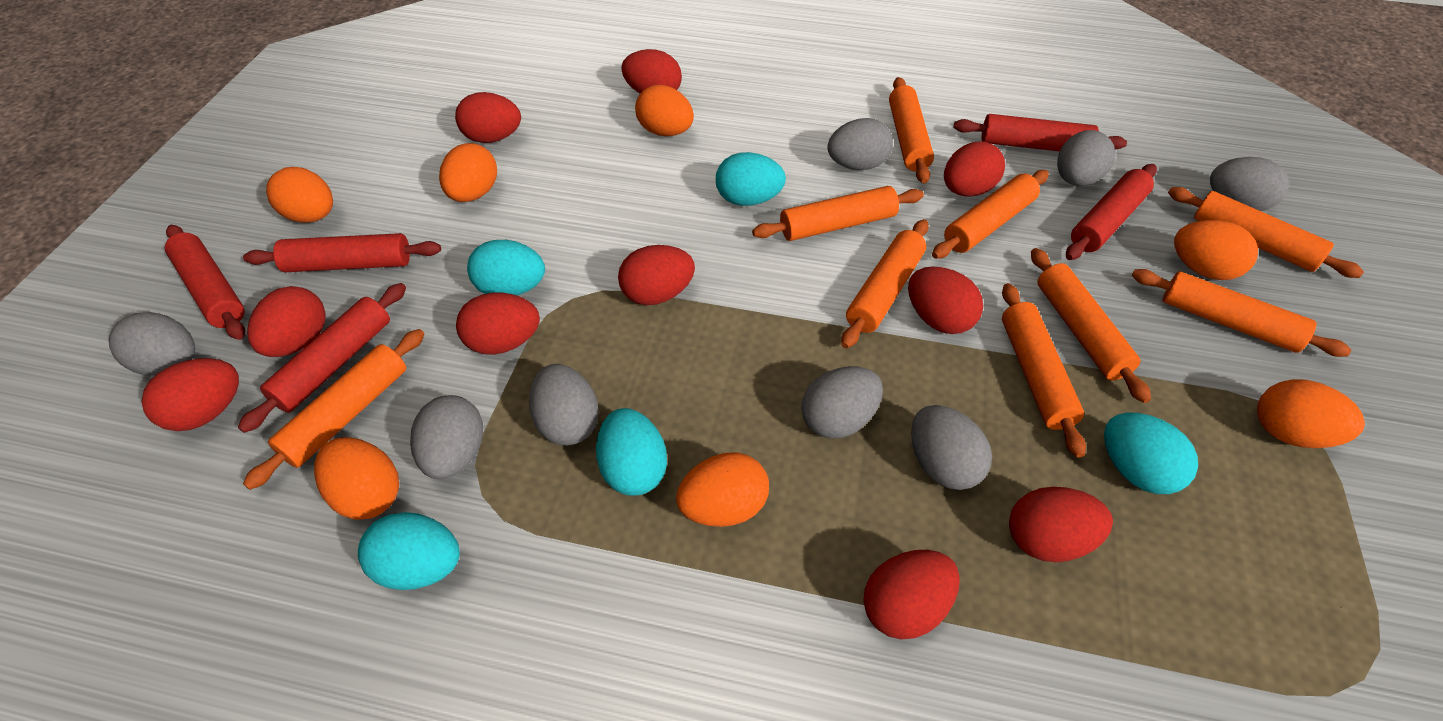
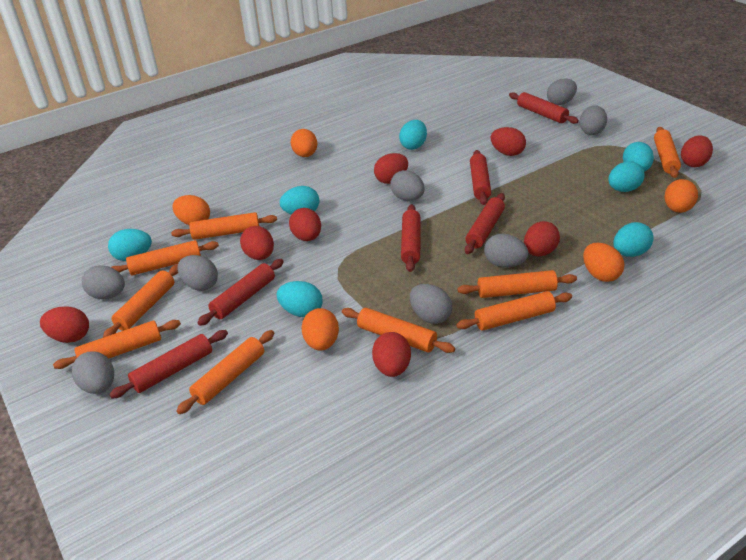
orange egg: [266,167,333,223] [314,437,399,520] [439,143,497,202] [635,85,694,136] [676,452,769,527] [1174,220,1258,280] [1257,379,1365,448] = 7 -> [172,195,210,225] [290,129,317,157] [302,308,339,351] [583,243,624,282] [664,179,698,213] = 5
red egg: [141,358,239,431] [247,286,326,357] [455,92,521,143] [456,293,540,355] [618,245,695,305] [621,49,682,93] [863,550,960,640] [908,266,983,334] [944,141,1005,197] [1009,487,1113,562] = 10 -> [40,306,89,343] [240,226,274,260] [289,208,321,241] [372,332,411,377] [374,153,408,184] [491,127,526,156] [524,221,560,256] [681,135,713,167] = 8
red rolling pin: [165,225,245,340] [238,283,406,433] [243,233,441,272] [953,114,1127,152] [1066,164,1157,260] = 5 -> [109,330,228,399] [197,259,284,326] [401,204,420,272] [465,193,505,254] [470,150,491,205] [509,92,579,124] = 6
turquoise egg: [358,512,460,590] [467,240,545,295] [596,408,667,496] [716,152,786,206] [1104,413,1198,494] = 5 -> [108,229,152,261] [277,281,323,317] [280,186,319,215] [399,120,427,150] [608,161,645,192] [613,222,653,257] [623,142,654,172] = 7

